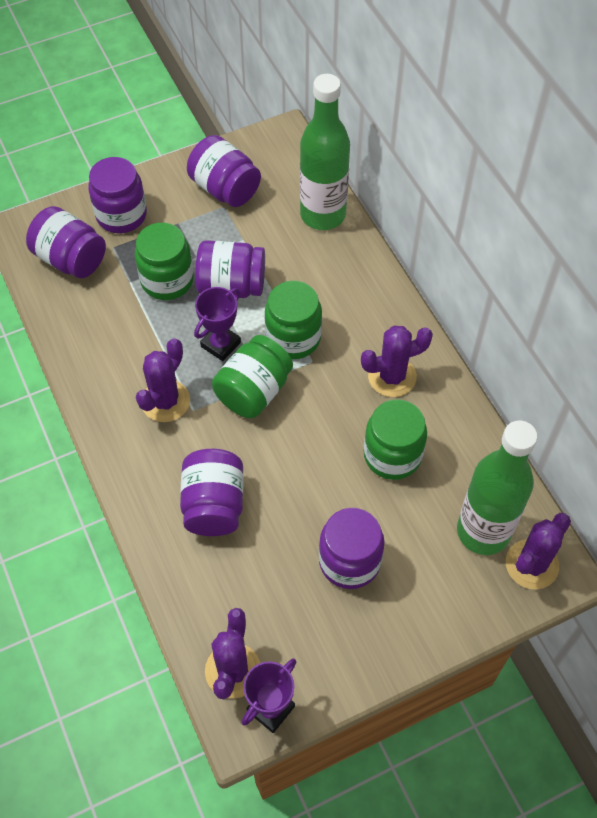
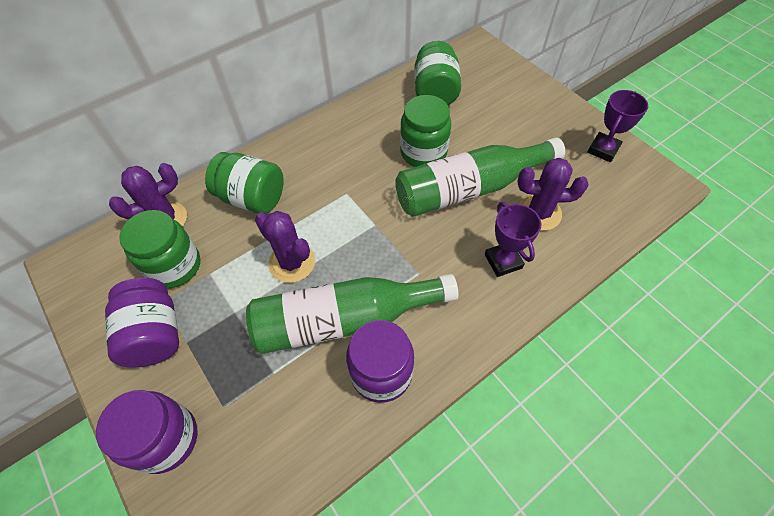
purple cactus: [136,338,190,422] [205,608,260,699] [361,326,433,397] [506,513,571,590] = 4 -> [109,163,187,227] [255,211,315,283] [518,158,589,231] = 3
purple jar: [26,206,106,278] [88,157,147,233] [180,449,244,536] [187,135,261,207] [195,240,265,298] [319,508,385,589] = 6 -> [96,390,198,474] [105,278,179,368] [346,320,414,403] = 3

